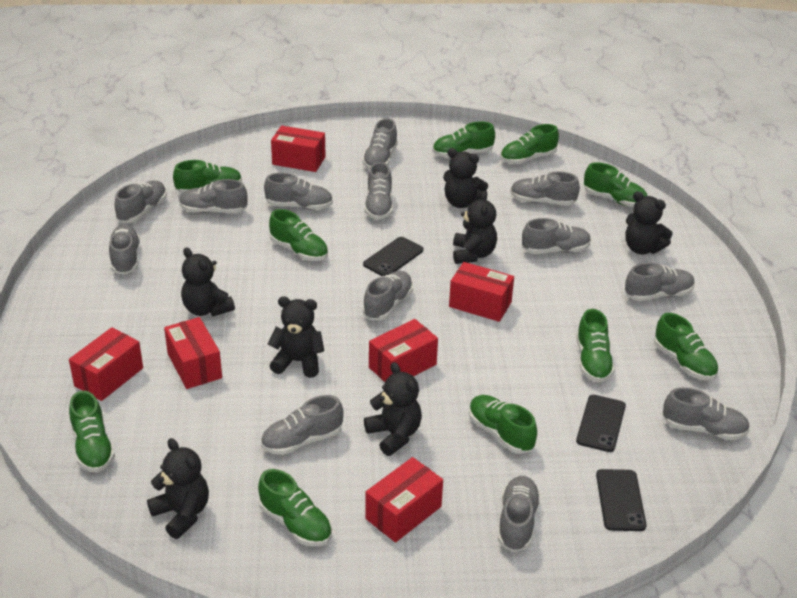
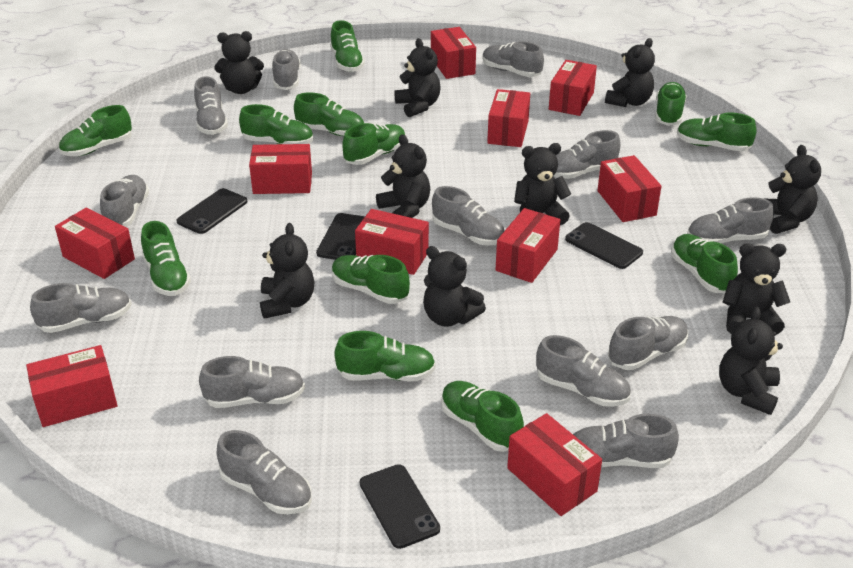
black phone: [363,237,423,276] [576,395,626,452] [596,469,647,531] = 3 -> [176,188,248,234] [316,213,365,260] [360,464,440,549] [565,222,643,269] = 4
black teddy bear: [147,438,209,539] [181,247,235,316] [267,296,324,378] [364,362,422,456] [443,148,488,208] [453,191,497,264] [625,191,673,254] = 7 -> [214,31,264,94] [260,223,315,319] [376,134,430,218] [394,38,440,117] [423,246,486,327] [514,143,571,225] [605,38,655,107] [719,307,783,415] [723,243,790,335] [766,145,821,234] = 10
green shoe: [69,391,115,472] [173,160,242,194] [258,469,332,546] [269,209,328,261] [432,121,495,158] [469,395,537,454] [500,124,559,164] [576,309,615,382] [584,162,647,207] [654,313,718,380] = 10 -> [59,105,132,156] [141,221,191,296] [239,104,313,144] [294,92,364,136] [330,20,365,72] [332,255,410,304] [334,331,436,381] [342,123,406,165] [441,381,524,452] [655,82,687,126] [671,234,738,293] [677,112,756,151] = 12
red box: [69,327,143,401] [164,317,222,389] [271,126,326,172] [365,457,443,543] [369,319,438,382] [449,262,514,322] = 6 -> [26,345,118,427] [55,208,135,279] [249,144,312,194] [355,209,429,275] [431,27,476,79] [487,89,530,147] [495,208,560,283] [507,413,602,516] [549,60,597,116] [597,155,661,222] = 10

